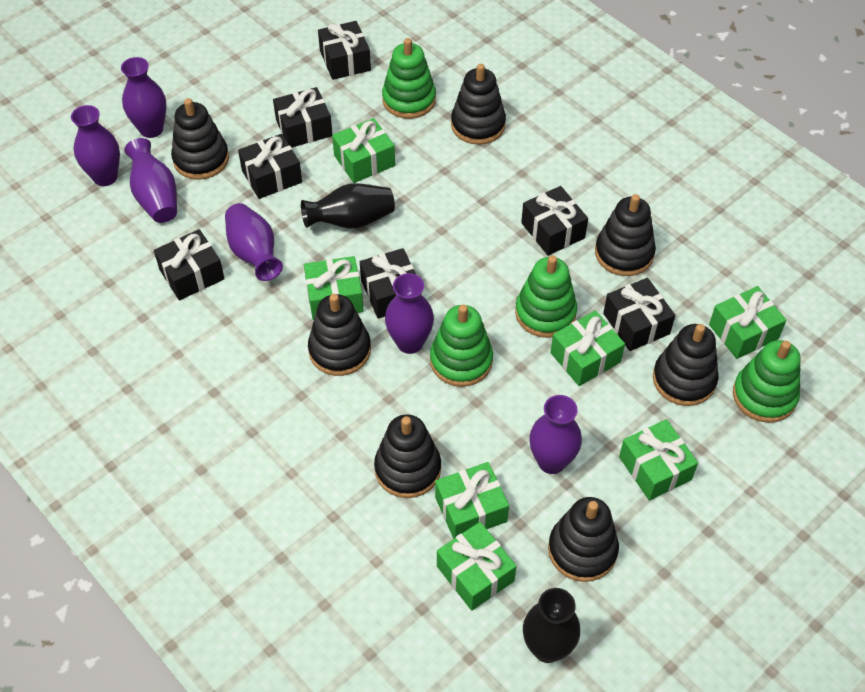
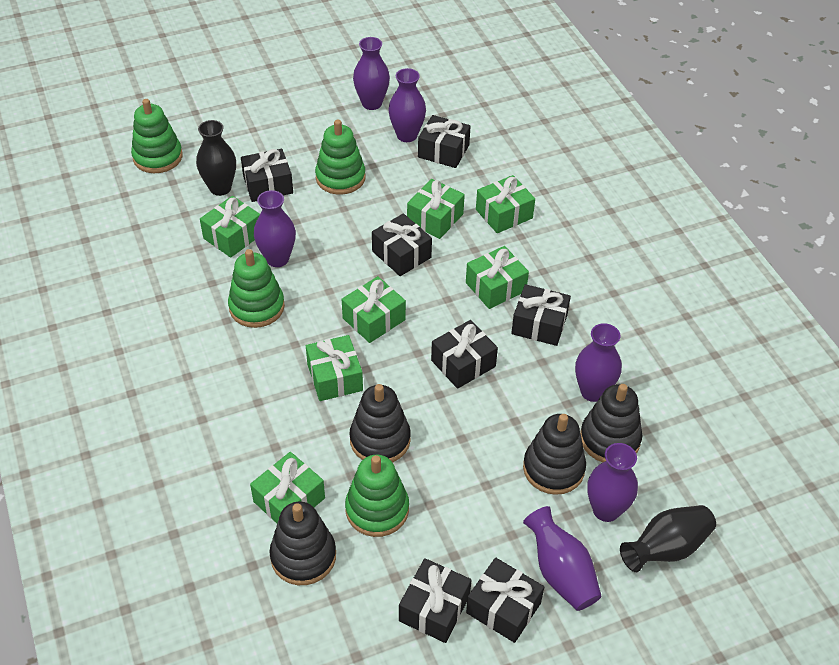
black stacking toy: [171,98,229,180] [308,294,371,376] [374,414,441,498] [451,64,506,145] [548,497,619,582] [595,194,656,276] [653,324,719,406] = 7 -> [269,501,336,585] [349,384,411,463] [523,414,586,495] [580,384,642,462] = 4

